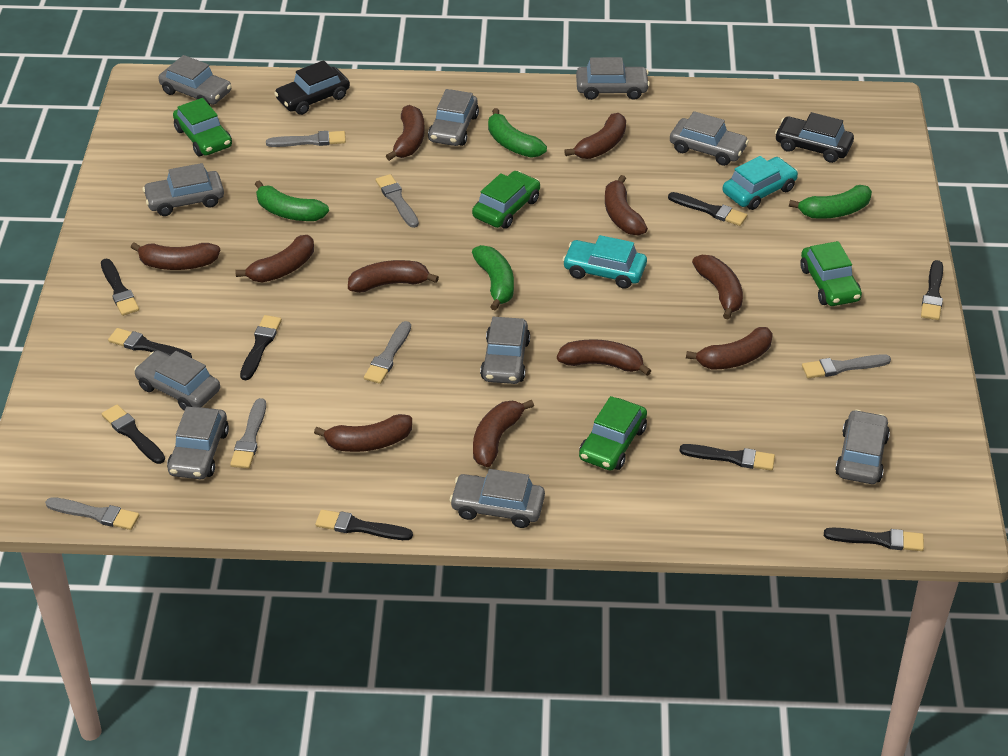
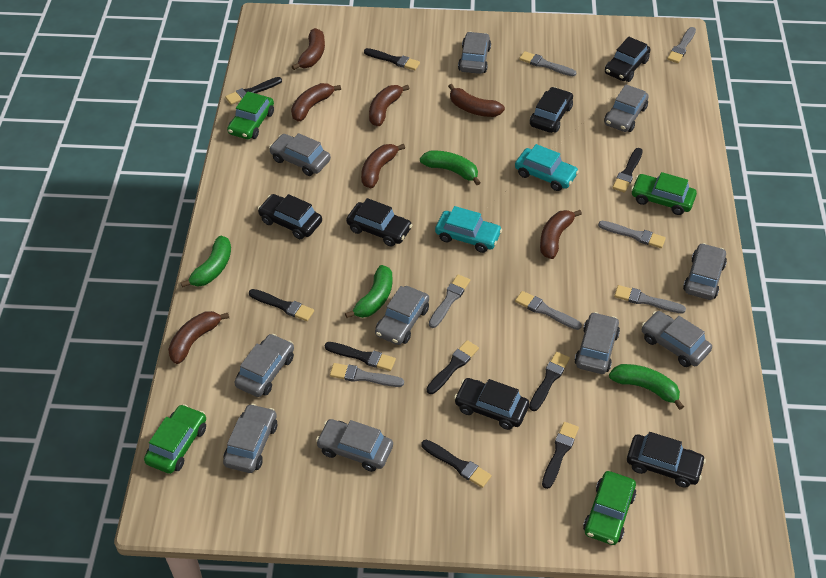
black car: [274,60,350,115] [775,112,854,163] = 2 -> [258,194,322,239] [346,198,412,247] [454,378,529,430] [530,87,573,133] [605,37,650,82] [627,432,706,488] = 6
brown banana: [131,242,220,270] [235,235,314,283] [314,414,412,452] [348,260,439,293] [386,105,425,161] [473,400,534,467] [557,339,651,376] [564,113,626,159] [605,175,648,236] [686,327,773,370] [692,255,743,319] = 11 -> [168,311,229,364] [291,83,341,122] [292,28,325,70] [361,144,405,188] [369,85,410,126] [448,84,505,117] [540,210,582,259] = 7
grey brush: [45,497,139,530] [230,398,266,469] [266,131,346,147] [364,321,411,384] [375,174,419,228] [802,354,891,378] = 6 -> [330,363,404,387] [429,274,470,328] [515,291,582,330] [519,51,576,76] [598,221,666,248] [614,285,686,314] [667,27,696,63] = 7

